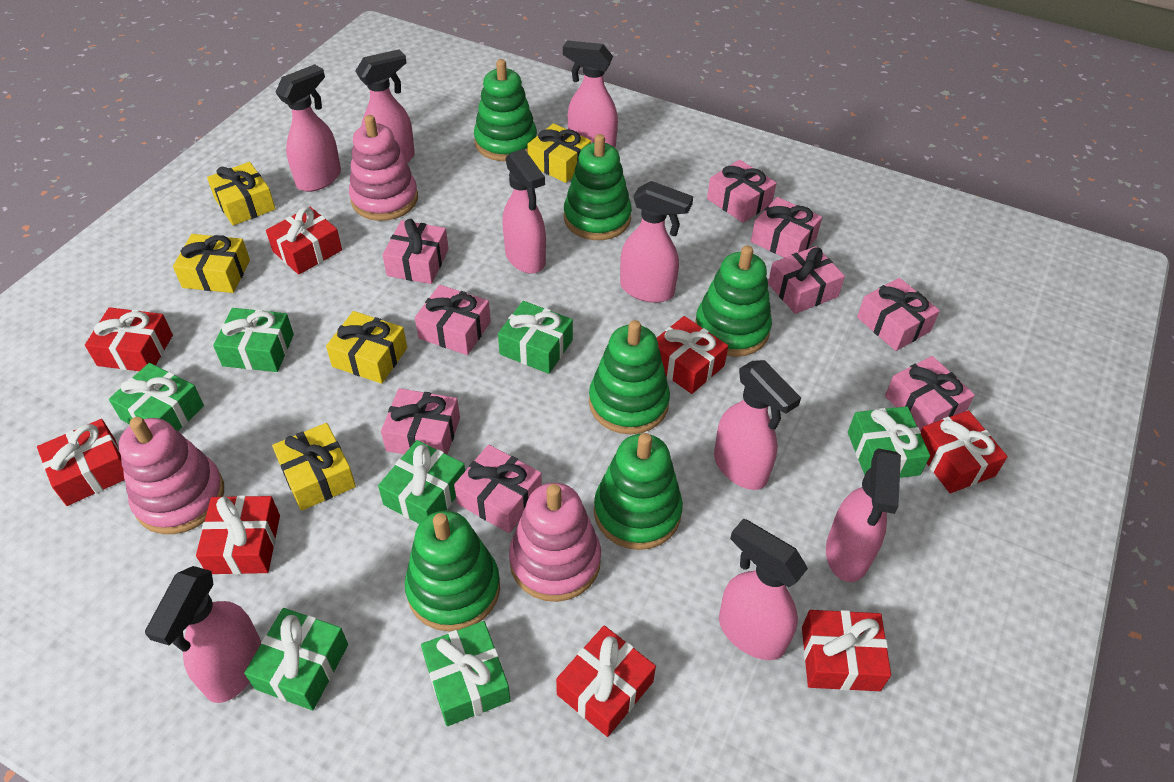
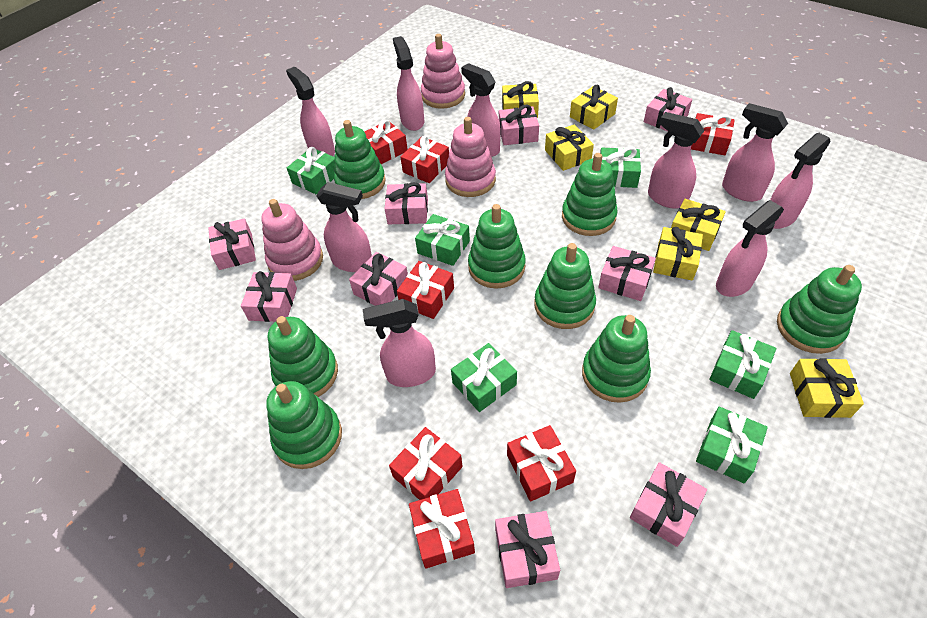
green gift: [109,363,204,431] [213,308,294,372] [244,608,348,710] [378,440,465,524] [421,621,510,726] [498,301,573,374] [848,406,930,478] = 7 -> [287,147,335,194] [415,214,470,266] [451,343,517,412] [600,147,641,188] [696,407,768,483] [709,330,776,399] = 6
green stacking toy: [405,511,500,631] [474,59,537,161] [564,134,632,240] [589,320,670,434] [594,433,683,550] [695,245,772,357] = 6 -> [266,381,342,469] [268,316,338,397] [334,120,386,199] [468,204,526,288] [534,243,596,329] [562,153,618,236] [582,315,651,403] [777,265,862,354] = 8
red gift: [37,419,125,506] [85,307,173,371] [196,495,280,574] [266,207,342,275] [556,626,656,737] [657,316,728,394] [802,610,891,691] [921,410,1008,493] = 8 -> [364,120,408,164] [389,427,463,500] [397,261,454,319] [400,136,449,183] [409,489,475,569] [507,425,576,502] [691,113,735,155] = 7
yellow gift: [173,234,250,293] [207,162,275,226] [272,423,356,511] [326,311,407,384] [528,123,591,183] = 5 -> [502,81,539,118] [545,125,594,171] [570,85,618,130] [653,227,703,281] [671,199,726,251] [790,358,864,418] = 6

